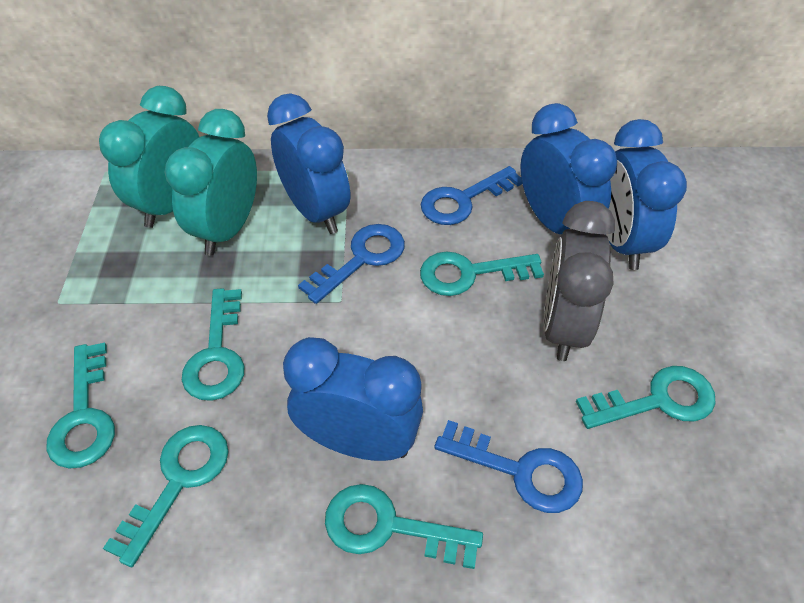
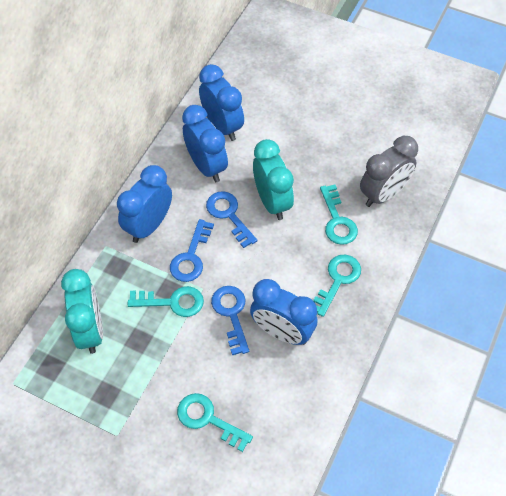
turquoise key: [46,343,115,468] [103,425,229,567] [182,288,244,401] [325,484,483,569] [420,251,544,296] [576,366,716,429] = 6 -> [128,286,204,317] [177,393,253,452] [313,255,361,317] [320,184,358,245] = 4

